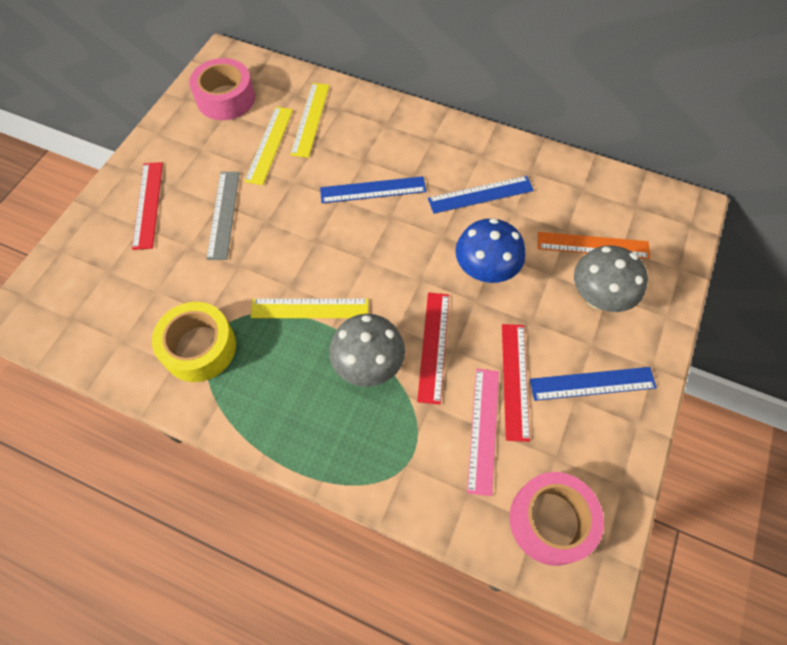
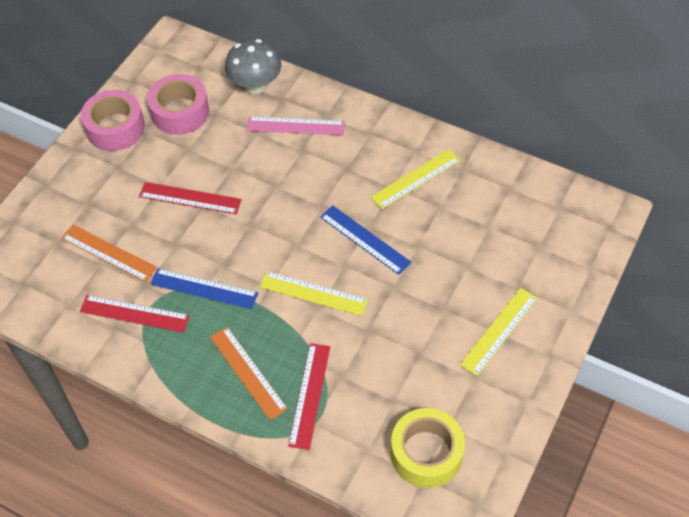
blue mushroom: [455,218,525,283] = 1 -> none = 0
blue ruler: [320,176,426,203] [428,176,534,214] [530,367,657,401] = 3 -> [150,268,258,309] [320,205,411,275] = 2
grey mushroom: [329,314,405,387] [574,245,648,312] = 2 -> [225,39,281,94] = 1
grey ruler: [206,172,240,260] = 1 -> none = 0
orange ruler: [538,232,650,259] = 1 -> [61,225,157,282] [210,327,288,421] = 2

